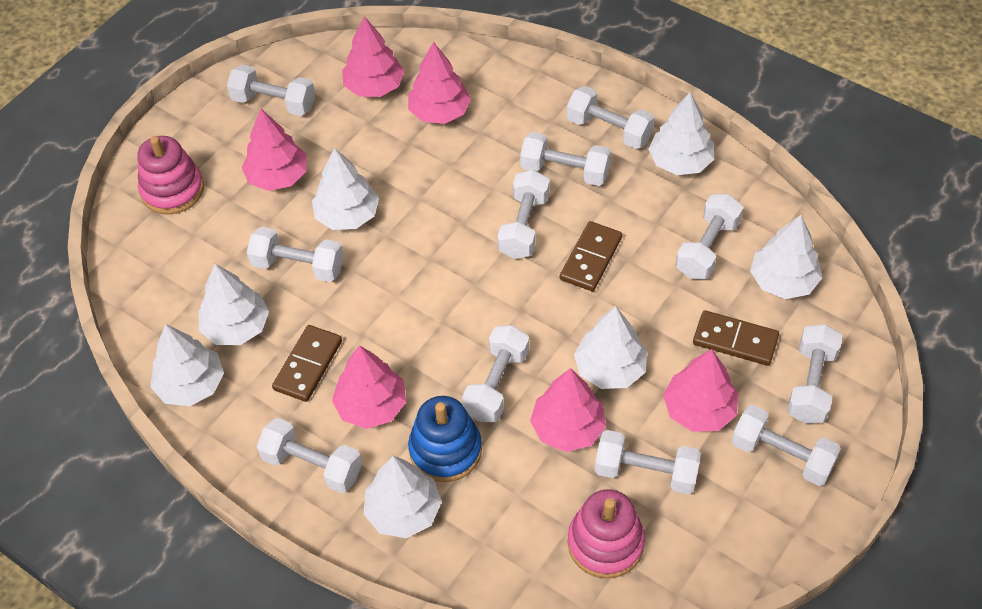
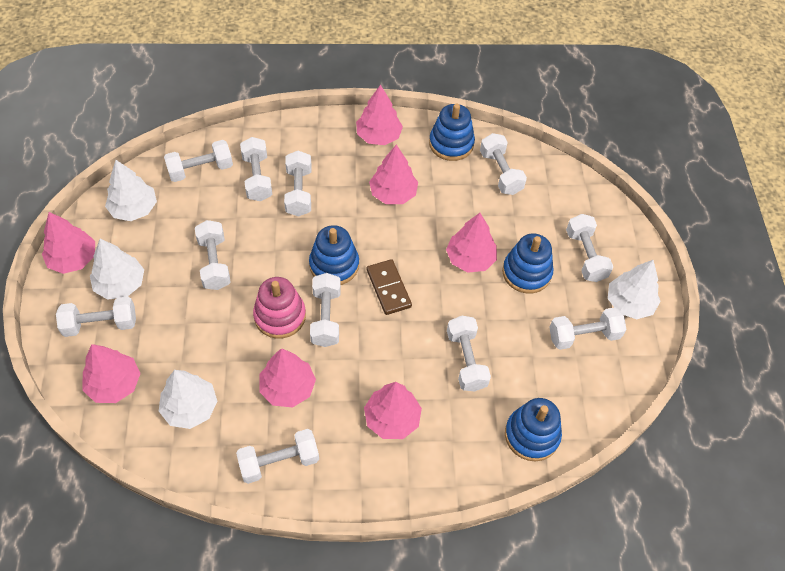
blue stacking toy: [408,396,482,482] = 1 -> [309,225,359,285] [429,104,475,161] [502,233,553,294] [505,398,562,461] = 4
brown domino: [272,325,342,402] [560,221,622,292] [693,310,779,366] = 3 -> [367,259,412,315] = 1
pink stacking toy: [137,136,204,215] [568,489,645,579] = 2 -> [253,277,306,339] = 1
pink tree: [242,109,307,191] [332,345,406,429] [342,16,404,97] [408,42,471,124] [530,368,606,452] [663,349,739,432] = 6 -> [42,212,95,274] [82,344,141,403] [259,348,316,407] [356,85,403,145] [364,382,422,439] [369,145,418,204] [446,213,497,273] = 7
white tree: [150,324,224,406] [199,264,269,345] [312,148,379,230] [364,456,442,538] [574,306,647,389] [648,93,714,175] [750,215,822,299] = 7 -> [90,239,144,300] [105,160,157,221] [159,370,218,429] [608,260,660,320] = 4

